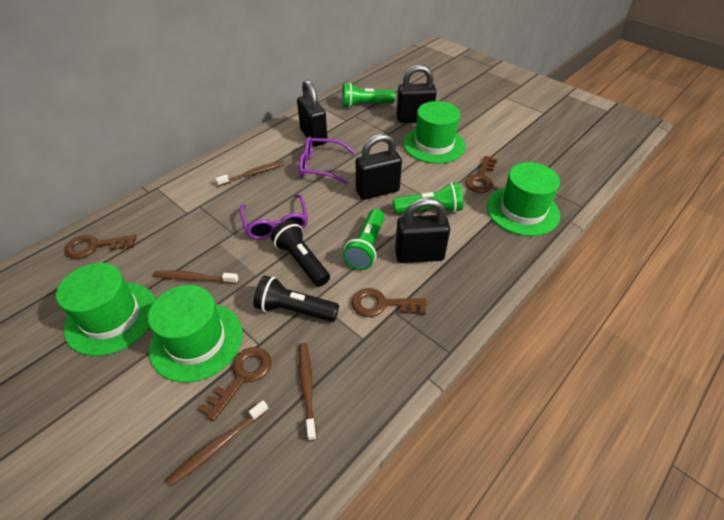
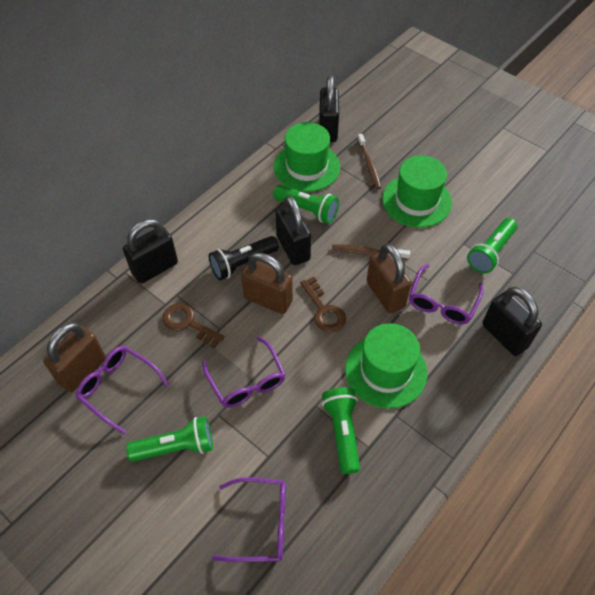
black flashlight: [253,275,339,322] [271,220,330,287] = 2 -> [209,236,279,280] = 1
brown key: [64,235,136,259] [198,347,271,421] [351,288,427,317] [465,156,497,193] = 4 -> [162,303,224,349] [300,277,346,332] = 2
brown padlock: none = 0 -> [44,323,106,392] [241,253,293,314] [367,243,411,313] = 3
brown toothbrush: [153,270,239,284] [167,400,269,486] [215,161,284,186] [299,343,317,441] = 4 -> [332,244,410,260] [357,134,382,189] = 2
green flashlight: [342,83,395,108] [343,209,385,270] [393,182,463,214] = 3 -> [126,416,213,462] [273,185,339,224] [322,387,360,474] [467,218,517,273] = 4
green hat: [56,263,156,356] [148,285,242,382] [403,101,465,164] [487,162,560,236] = 4 -> [274,122,340,192] [345,323,427,409] [382,155,452,228] = 3
purple glasses: [240,194,308,240] [299,137,355,184] = 2 -> [76,346,170,434] [202,337,286,408] [212,477,286,562] [409,264,484,325] = 4

